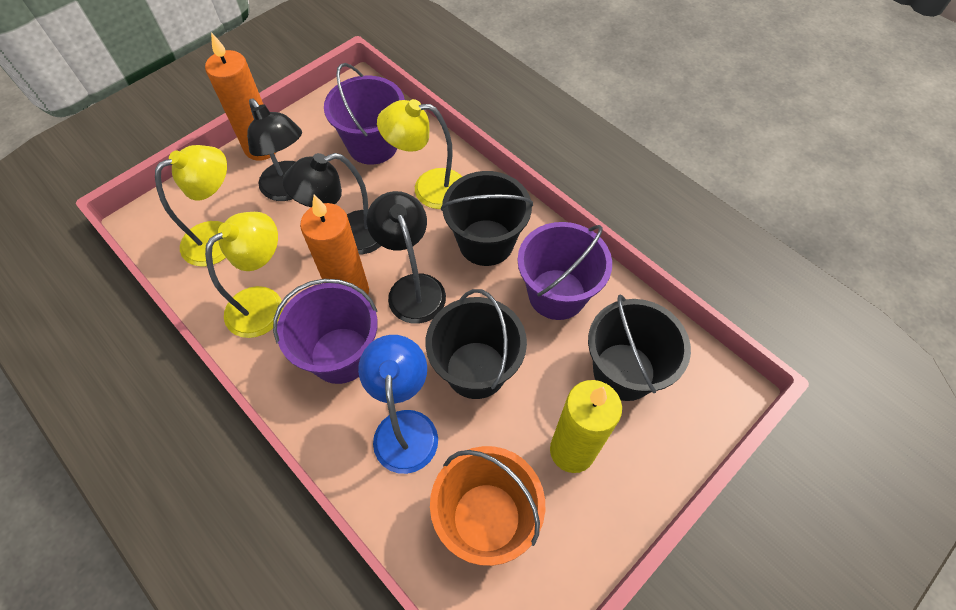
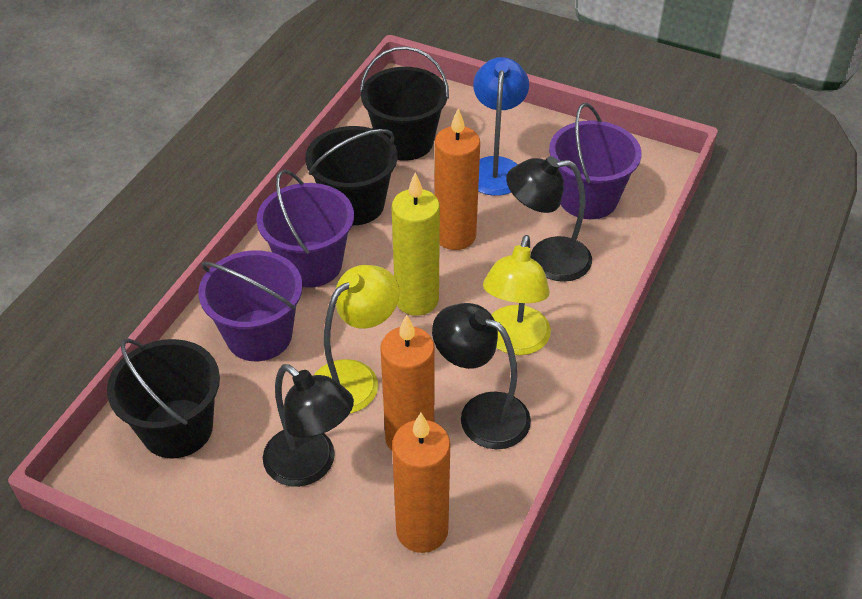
orange bucket: [430,446,545,566] = 1 -> none = 0
orange candle: [205,32,275,161] [300,195,369,295] = 2 -> [380,314,435,451] [392,413,450,553] [435,108,480,250] = 3
yellow lamp: [155,145,227,266] [205,212,283,338] [377,99,462,209] = 3 -> [314,265,399,414] [483,235,551,355] = 2

